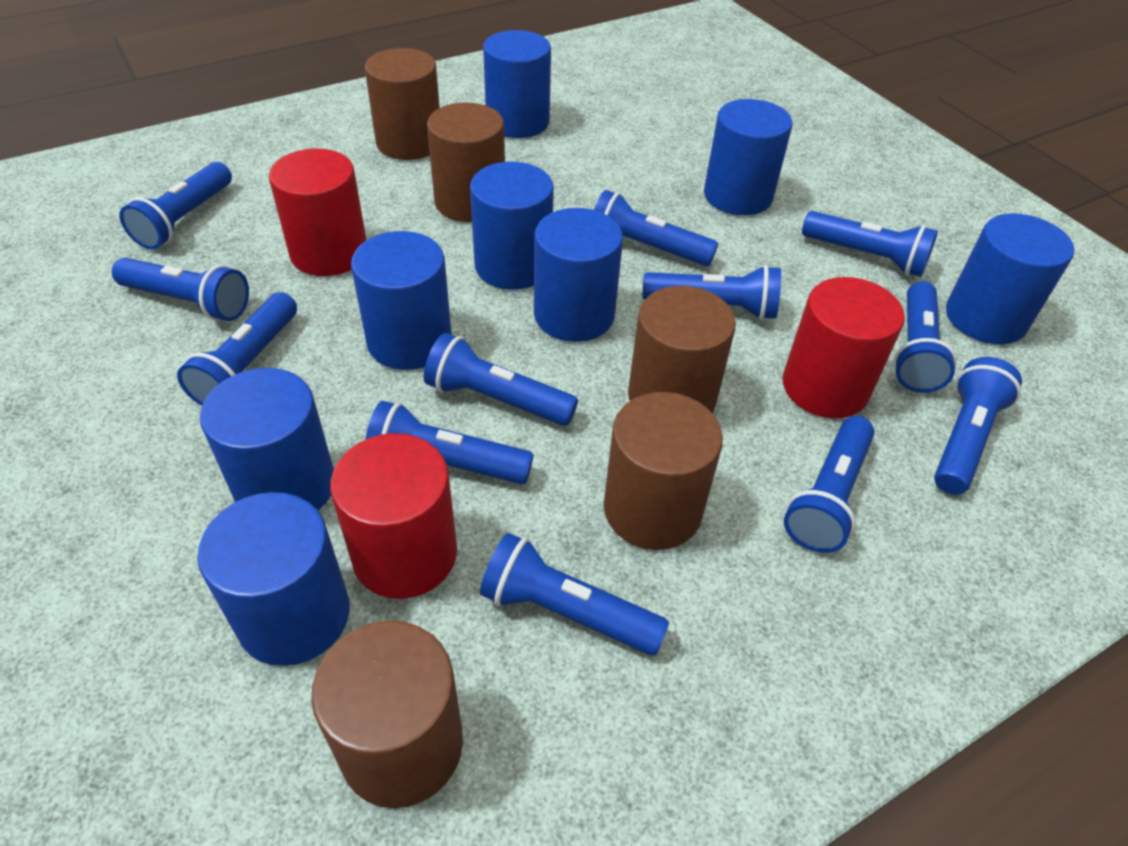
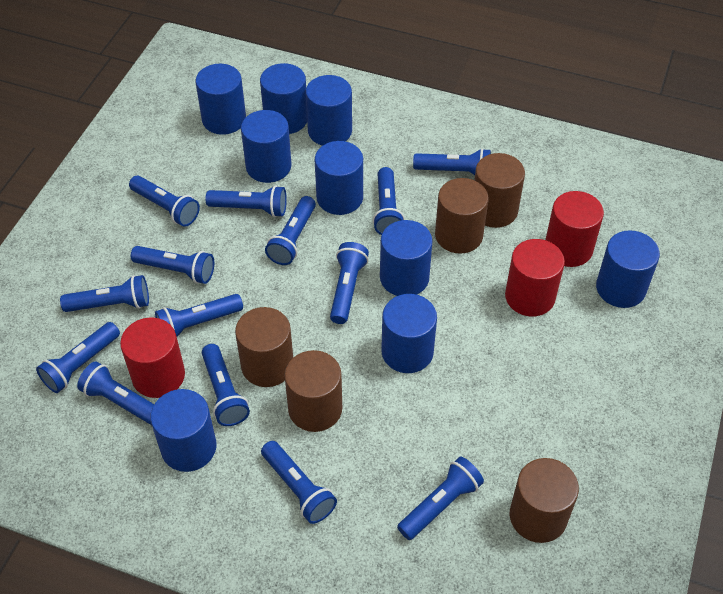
blue cylinder: [197,492,350,666] [200,368,334,511] [351,231,452,370] [470,162,554,290] [483,30,551,138] [534,208,623,342] [704,99,792,215] [946,213,1074,345] = 8 -> [150,389,216,472] [196,64,246,135] [241,110,291,183] [260,63,307,134] [306,75,352,146] [315,141,363,215] [380,220,433,296] [381,294,437,373] [596,230,660,308] = 9
blue flashlight: [112,258,249,321] [119,162,232,249] [177,292,297,406] [365,401,534,484] [424,333,578,426] [480,533,669,656] [594,190,718,266] [642,265,781,320] [784,416,874,553] [802,211,938,277] [893,281,957,393] [934,357,1022,495] = 12 -> [36,322,120,393] [60,275,149,312] [77,361,154,425] [129,176,200,227] [131,246,214,284] [155,294,243,337] [202,344,250,426] [205,185,287,217] [261,441,337,524] [265,196,316,265] [330,242,369,324] [373,167,405,235] [397,457,484,540] [413,148,491,175] = 14

